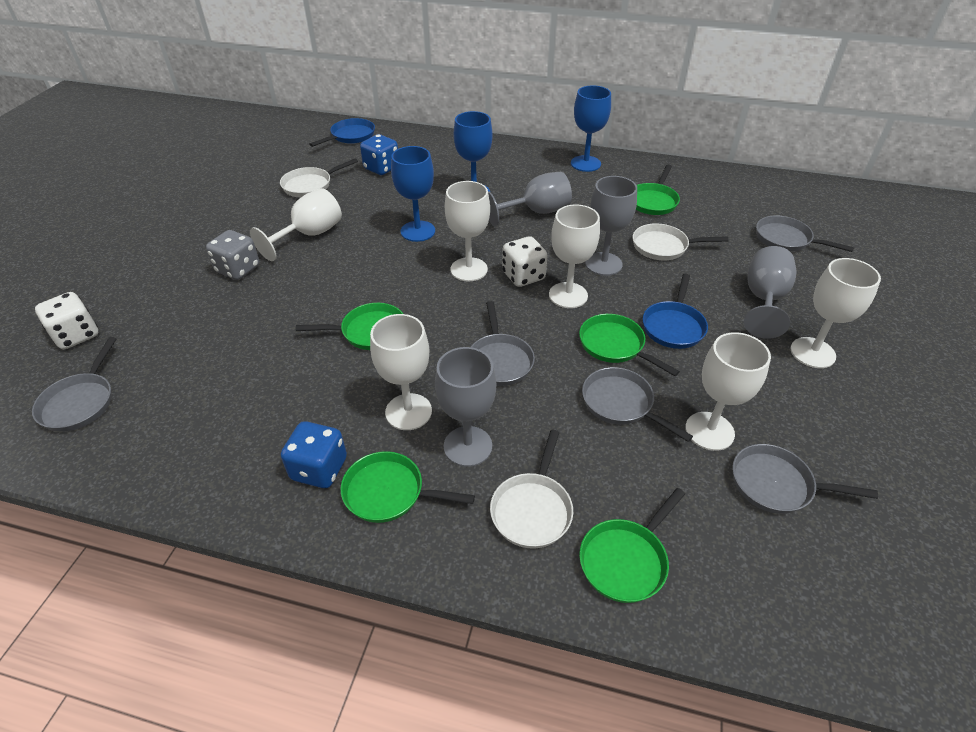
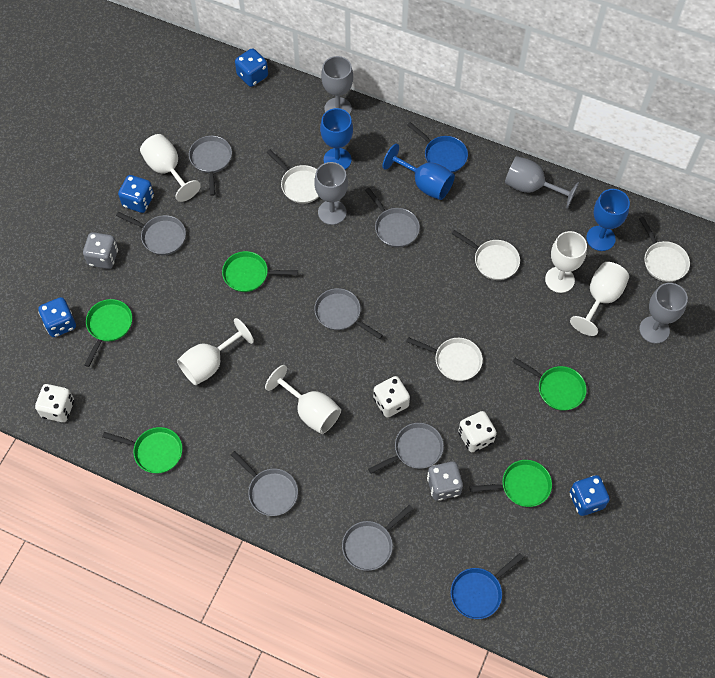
blue dice: [281,421,347,488] [360,134,398,175] = 2 -> [38,297,76,337] [118,175,154,213] [235,48,268,87] [570,475,610,516] = 4
grey dice: [206,230,260,280] = 1 -> [83,232,118,269] [427,461,463,501] = 2
grey pan: [32,337,116,432] [471,301,535,386] [582,367,693,442] [732,444,878,514] [756,216,854,252] = 5 -> [116,212,186,255] [189,136,232,196] [231,451,298,516] [314,288,383,339] [342,505,413,571] [365,188,420,247] [368,423,444,474] = 7
white dice: [35,292,99,349] [502,236,548,287] = 2 -> [35,384,74,422] [373,376,410,417] [458,411,497,452] = 3
white goblet: [250,188,342,261] [370,314,432,430] [445,181,490,281] [549,205,600,308] [685,332,771,451] [790,258,881,368] = 6 -> [140,134,201,202] [177,318,254,385] [265,365,341,434] [545,231,587,293] [570,262,629,336] = 5
white pan: [280,158,358,197] [490,430,573,549] [633,223,729,260] = 3 -> [267,150,319,204] [406,337,483,381] [452,230,520,280] [639,217,690,282] = 4

